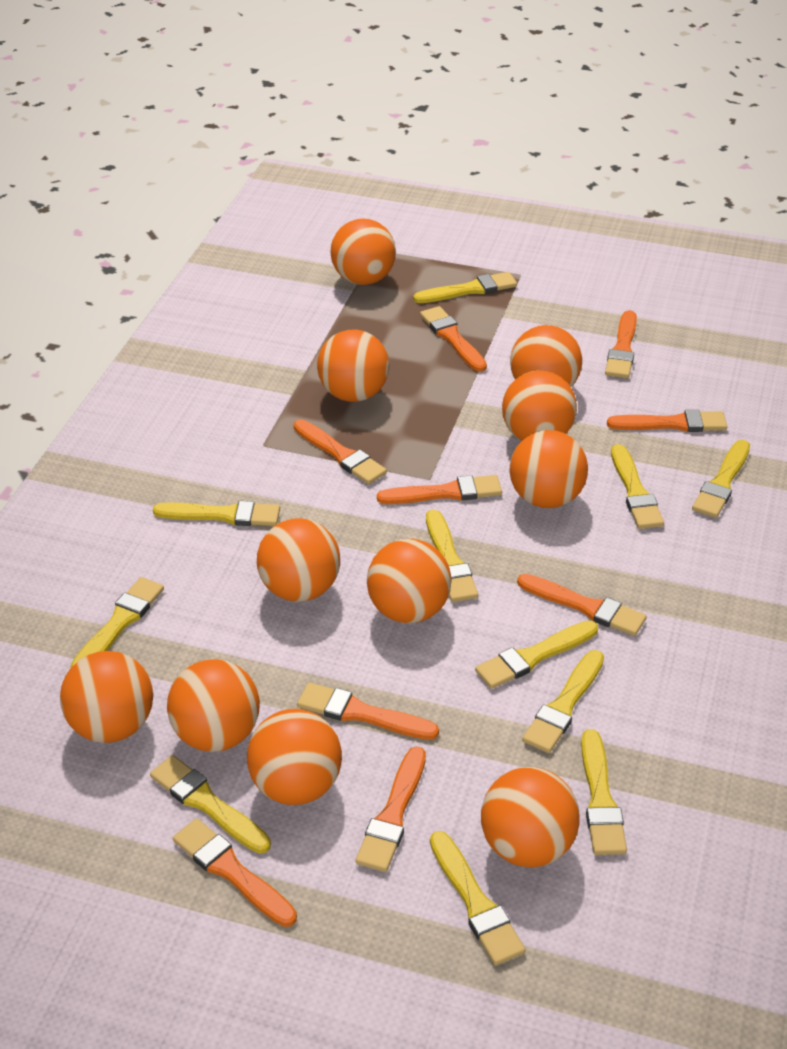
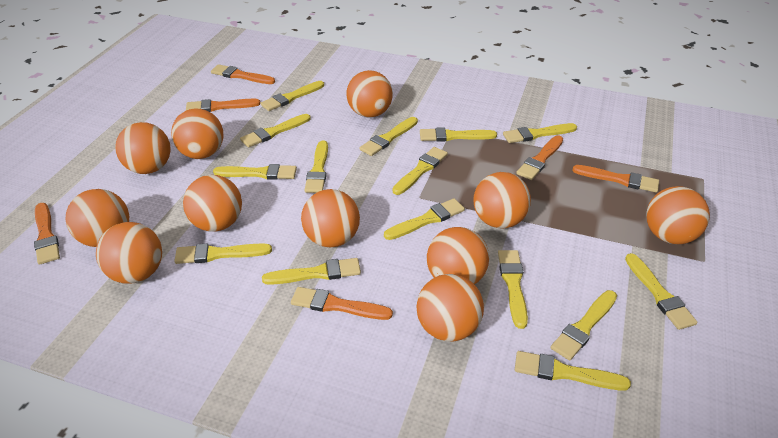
orange brush: [173,818,297,927] [294,419,387,484] [297,682,439,740] [355,746,426,872] [377,475,502,504] [420,306,487,372] [517,574,647,636] [605,310,637,378] [607,410,727,432] = 9 -> [34,203,60,265] [186,99,260,112] [211,64,275,84] [291,287,393,320] [516,135,563,180] [572,165,659,193] = 6
yellow brush: [71,577,164,667] [150,755,271,854] [153,501,280,526] [413,272,517,303] [426,510,479,602] [430,831,526,965] [475,620,598,689] [522,650,604,753] [581,729,627,855] [611,444,664,529] [692,440,750,518] = 11 -> [175,244,272,264] [213,164,297,180] [240,114,311,147] [260,81,324,111] [262,258,361,285] [304,141,328,193] [360,117,418,156] [384,198,465,240] [392,147,448,195] [420,128,497,142] [498,250,528,329] [503,123,577,143] [515,351,631,390] [551,290,617,361] [625,253,697,330] = 15

